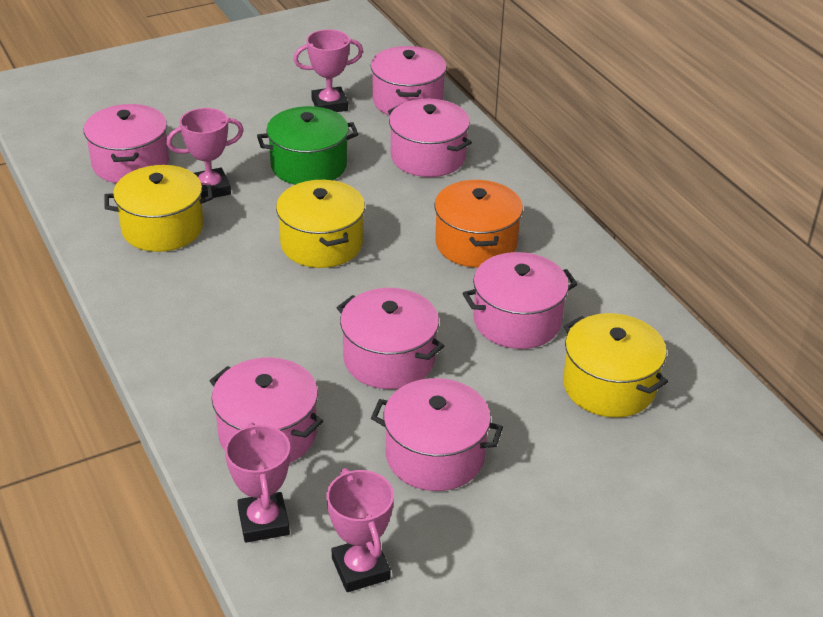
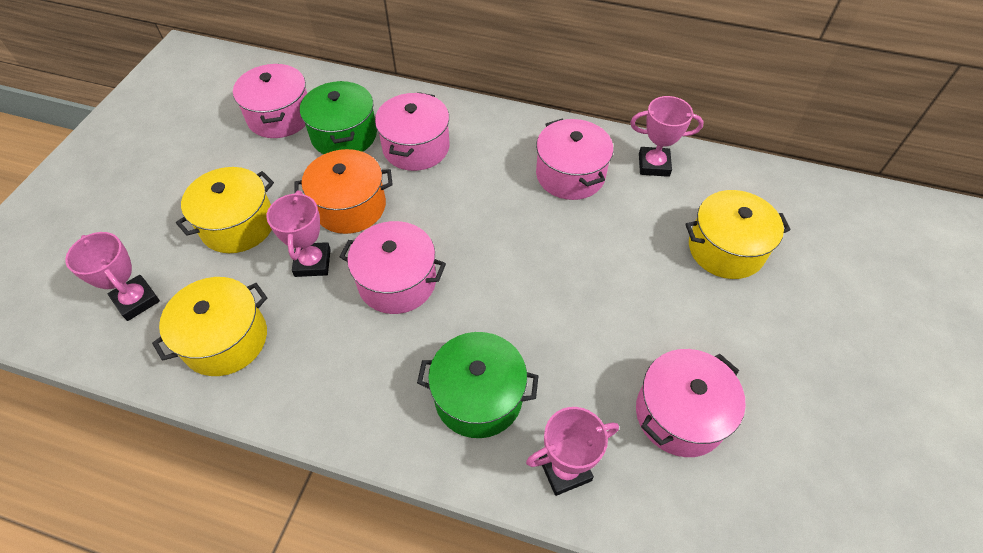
green pot: [257,106,358,185] = 1 -> [300,81,377,154] [417,332,538,438] = 2
pink pot: [84,104,169,183] [210,357,323,463] [337,288,444,389] [371,46,447,116] [371,378,503,491] [388,99,472,177] [463,252,578,349] = 7 -> [233,64,307,138] [340,221,446,314] [375,92,450,171] [536,119,614,200] [636,349,746,457] = 5

